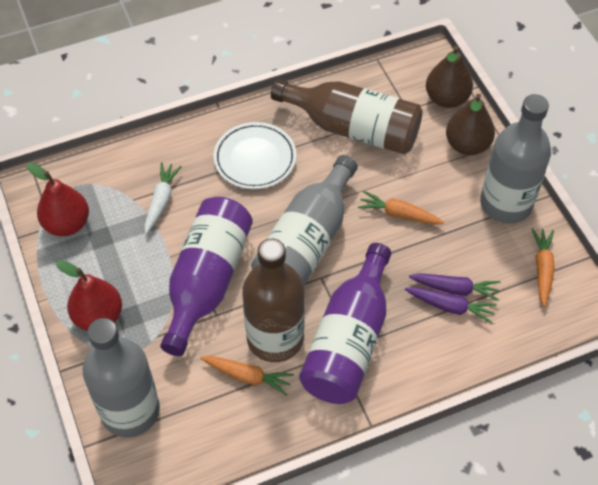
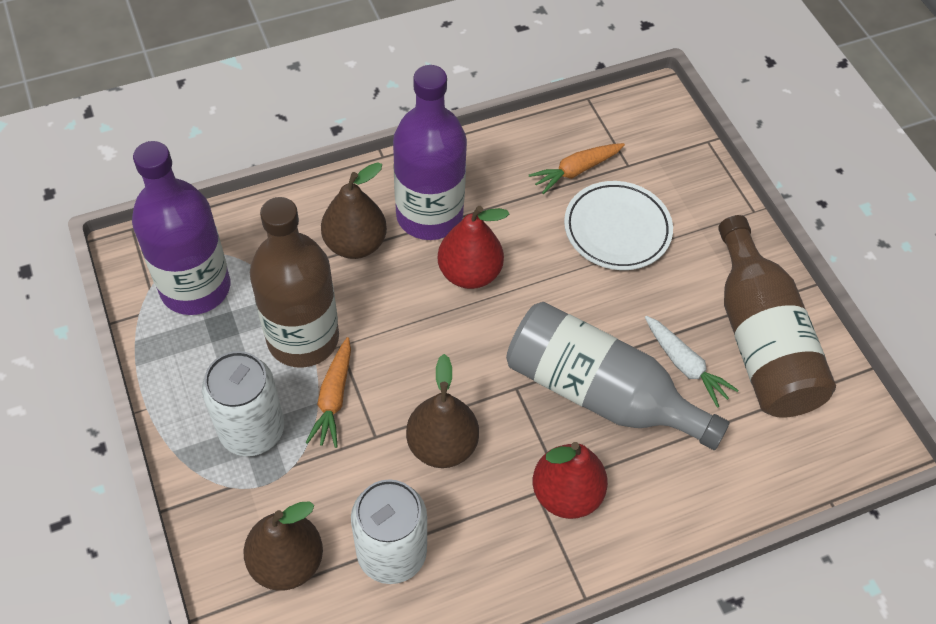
brown pear: [426,46,473,108] [446,94,495,155] = 2 -> [243,501,323,591] [321,162,387,259] [406,354,479,468] = 3
grey bottle: [82,318,160,437] [251,155,358,285] [480,94,551,224] = 3 -> [506,302,730,450] = 1
orange carrot: [200,356,294,396] [358,191,444,225] [532,228,555,307] = 3 -> [306,337,351,448] [529,143,625,194] = 2
purple carrot: [405,287,497,324] [409,273,501,301] = 2 -> none = 0
white can: none = 0 -> [202,351,284,456] [351,479,427,584] = 2

